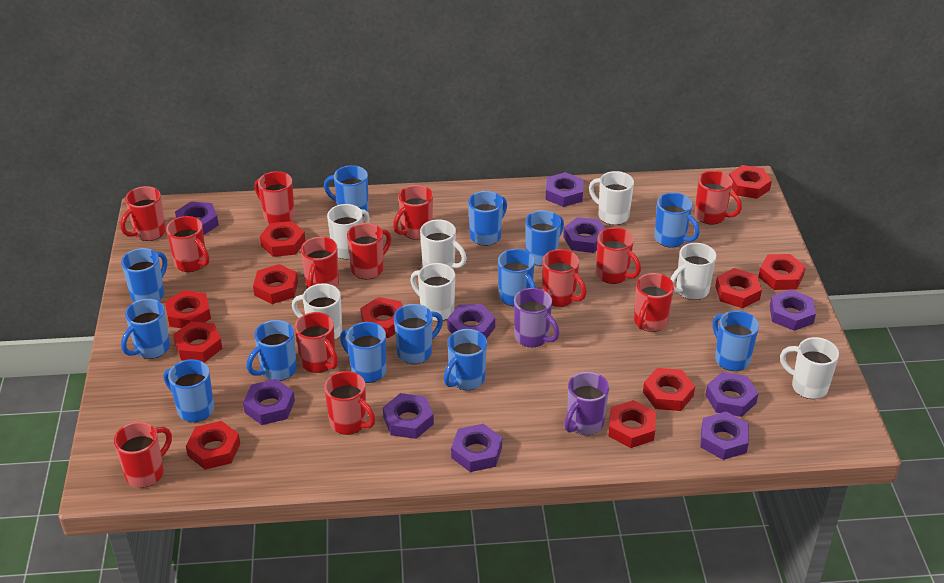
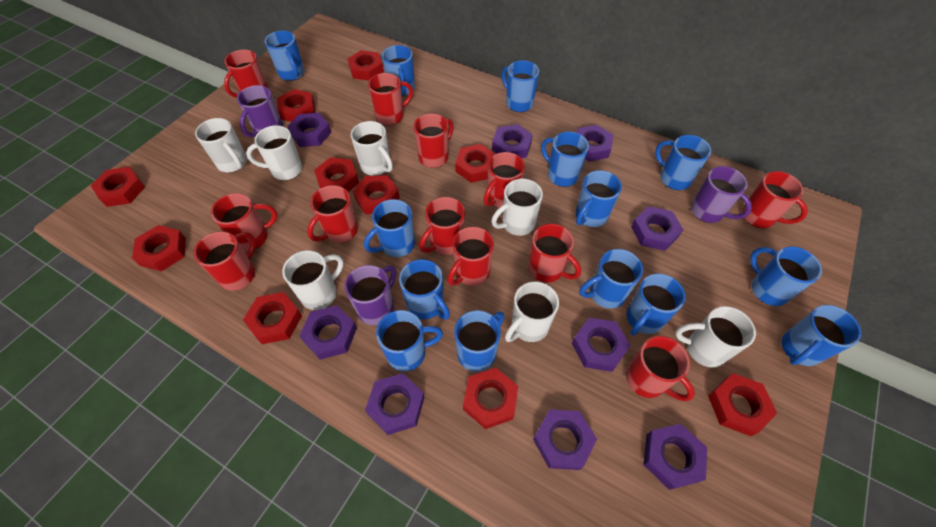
blue mug: [121,248,167,302] [121,299,170,359] [164,359,214,422] [247,320,297,381] [324,165,369,216] [340,322,386,383] [394,304,443,364] [444,329,487,390] [468,191,507,246] [498,249,536,306] [525,210,564,266] [654,193,700,248] [713,311,759,371] = 13 -> [264,31,305,81] [364,199,415,257] [376,310,443,372] [382,45,415,96] [399,259,450,319] [454,310,504,372] [501,60,539,112] [541,132,589,187] [576,170,622,227] [579,249,643,309] [626,273,686,336] [655,135,711,190] [750,246,822,306] [781,305,862,366] = 14
purple mug: [514,288,559,347] [564,372,609,435] = 2 -> [237,85,283,137] [344,265,397,325] [691,166,752,223] = 3
purple nut: [175,201,219,235] [243,379,295,425] [383,393,434,439] [447,304,495,339] [451,424,502,472] [545,172,584,207] [563,217,605,253] [700,412,749,460] [705,372,759,417] [770,289,816,331] = 10 -> [287,113,331,147] [299,305,357,360] [365,373,425,435] [492,124,533,158] [533,409,597,470] [572,318,631,372] [577,125,613,162] [631,206,683,251] [643,424,707,490] = 9
red mug: [114,422,172,488] [120,186,166,241] [166,216,209,272] [254,171,295,223] [295,312,338,373] [301,237,339,288] [324,371,375,435] [347,223,391,279] [393,185,433,240] [542,249,587,307] [596,227,641,284] [634,273,674,332] [695,171,742,225] = 13 -> [194,231,256,291] [211,193,278,251] [224,50,269,98] [307,185,358,243] [368,73,413,126] [413,114,454,168] [419,197,465,255] [448,227,494,286] [483,152,525,208] [529,224,581,283] [626,336,695,401] [741,171,808,228] = 12
red nut: [165,290,211,328] [173,322,222,362] [186,421,240,469] [253,264,298,304] [260,221,305,257] [361,297,402,338] [608,400,656,448] [643,368,695,411] [715,268,762,308] [729,165,772,199] [758,254,806,290] = 11 -> [91,167,145,207] [132,225,186,271] [243,292,302,344] [277,89,315,122] [314,157,359,192] [347,50,384,80] [353,175,400,214] [455,144,496,183] [463,368,518,429] [708,373,777,436] = 10

